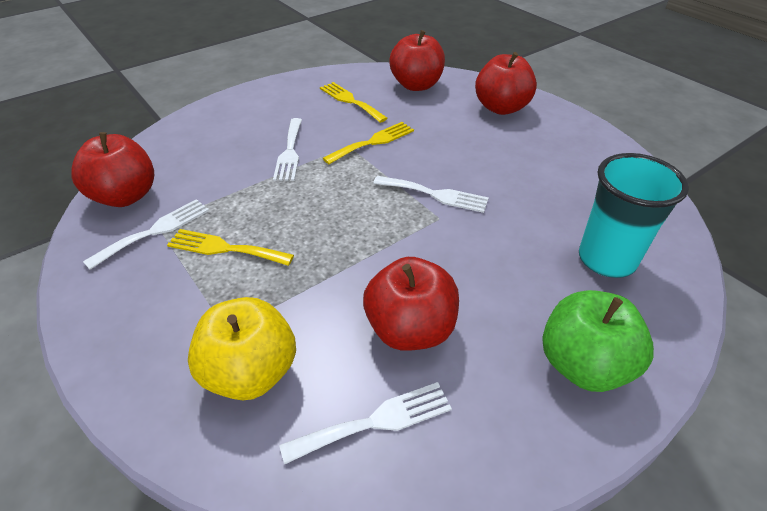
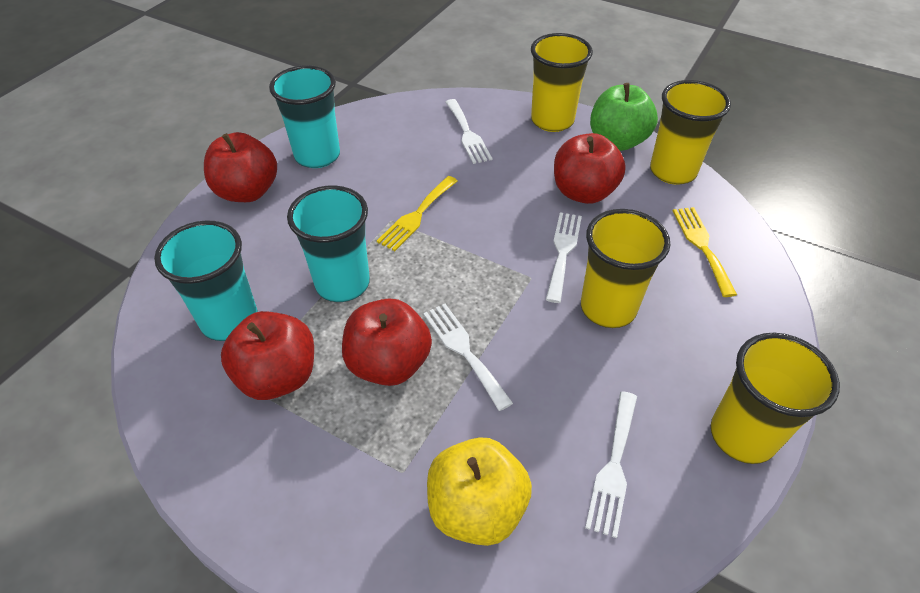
turquoise cup: [579,153,689,278] = 1 -> [154,220,258,341] [269,65,340,168] [287,185,370,302] = 3
yellow cup: none = 0 -> [531,33,593,132] [581,209,670,328] [650,80,731,185] [711,333,840,464] = 4
yellow fork: [167,229,294,266] [320,82,388,123] [323,122,414,164] = 3 -> [377,176,458,251] [673,207,737,297] = 2

